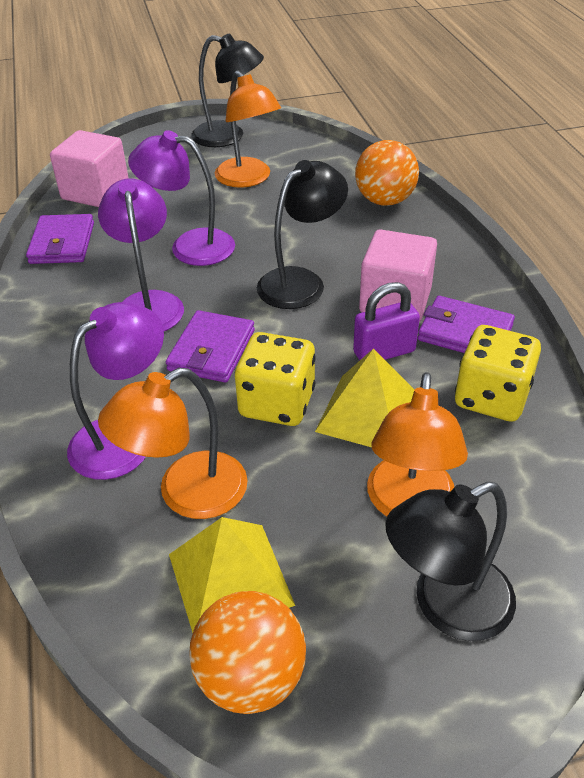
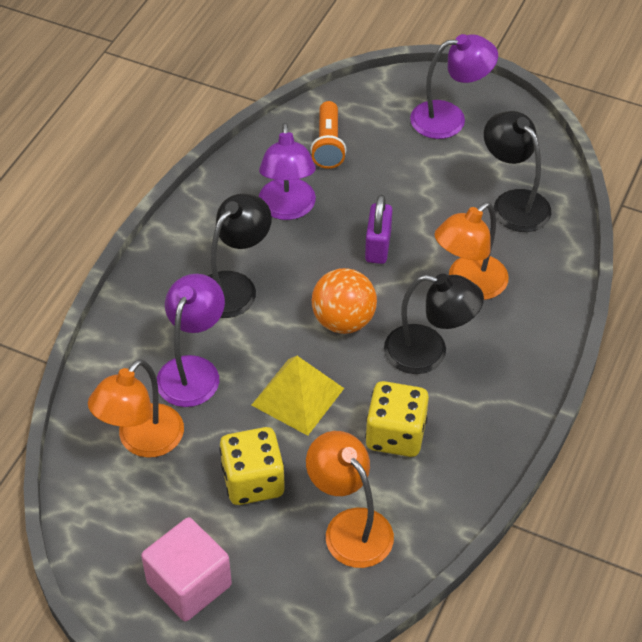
orange ball: [189,591,306,714] [355,140,419,206] = 2 -> [312,268,377,334] = 1
orange flashlight: none = 0 -> [310,101,346,169] = 1
pink cube: [50,130,129,207] [359,229,437,322] = 2 -> [141,517,232,622] = 1
purple wallet: [26,214,94,264] [166,310,255,382] [418,296,515,353] = 3 -> none = 0
yellow pyramid: [169,517,295,633] [315,348,415,447] = 2 -> [252,356,344,436] = 1

